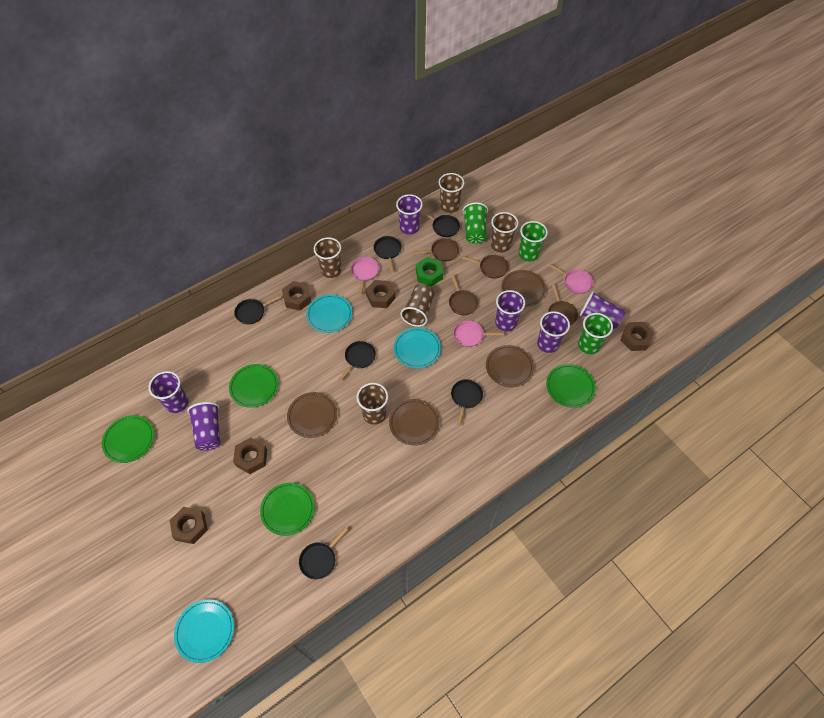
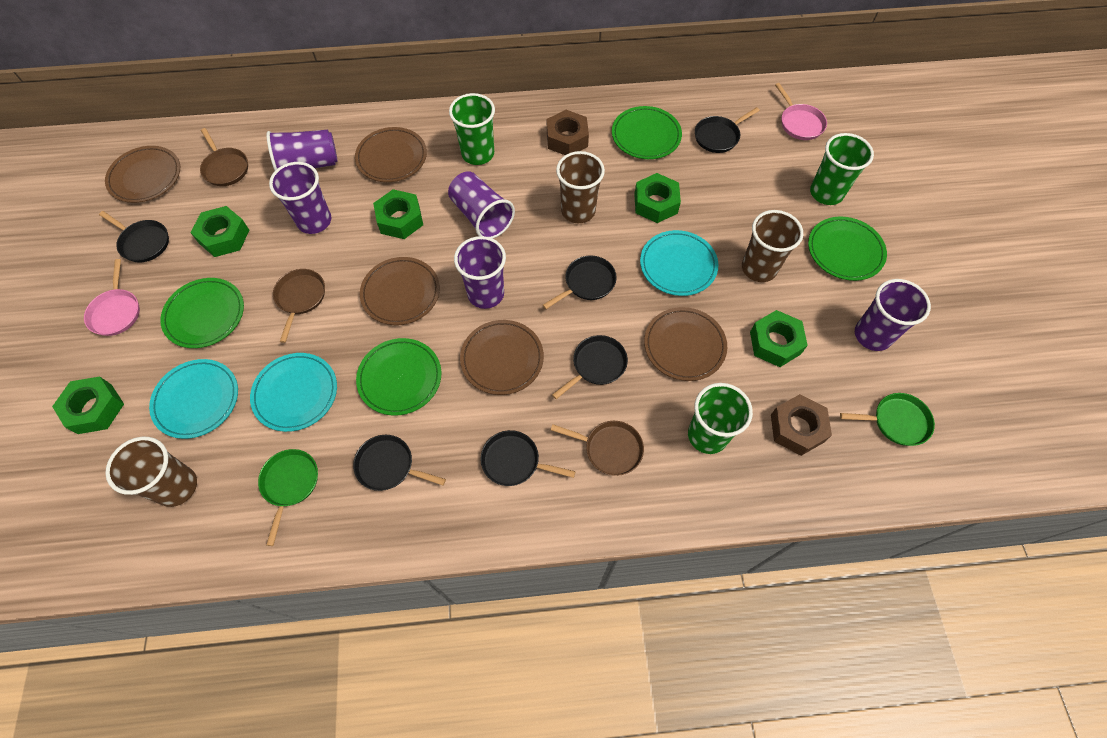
brown cup: [314,237,341,278] [357,383,388,425] [400,284,435,327] [439,173,464,213] [491,212,518,252] = 5 -> [105,437,197,507] [556,151,605,223] [742,210,803,282] = 3
brown nut: [169,507,208,544] [233,438,267,474] [282,281,312,311] [366,280,396,308] [621,322,654,351] = 5 -> [547,110,589,155] [771,394,832,456] = 2
brown pan: [413,238,459,261] [449,274,478,315] [462,255,509,279] [548,284,578,325] = 4 -> [200,128,248,186] [273,269,325,343] [551,421,644,476] = 3
brown plate: [287,392,337,438] [389,399,440,446] [486,345,534,387] [501,270,546,307] = 4 -> [105,146,180,203] [355,127,427,182] [360,257,440,325] [460,320,544,395] [644,307,727,381] = 5
green nut: [416,257,443,286] = 1 -> [52,376,124,434] [191,206,249,257] [373,189,423,239] [634,173,681,223] [750,310,808,367] = 5
green pan: none = 0 -> [258,449,318,546] [840,393,935,446] = 2
pink pan: [351,257,379,295] [453,320,504,347] [549,264,594,294] = 3 -> [84,259,140,336] [775,83,827,140] = 2
purple cup: [149,371,188,413] [187,402,220,451] [396,194,423,235] [495,290,525,331] [537,311,570,353] [579,291,625,329] = 6 -> [266,130,338,171] [269,162,331,234] [448,171,515,238] [454,236,506,309] [855,279,931,351] = 5

